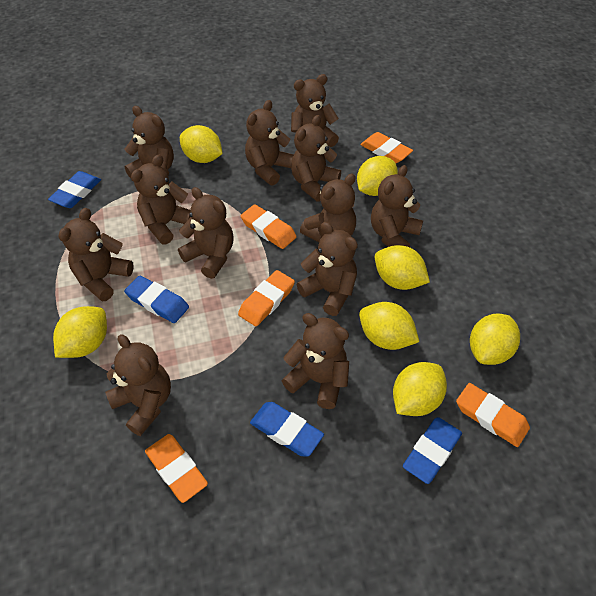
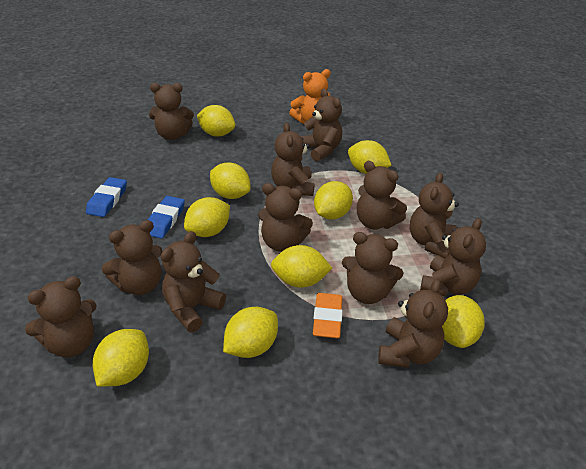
blue eraser: [48,171,101,208] [124,276,189,323] [250,402,324,457] [403,417,462,484] = 4 -> [86,177,127,217] [148,196,185,238] = 2
orange eraser: [145,434,208,503] [238,270,295,326] [240,204,297,249] [360,132,413,163] [456,383,530,447] = 5 -> [313,293,342,338] = 1
orange teddy bear: none = 0 -> [289,69,331,124] = 1
yellow lemon: [53,306,107,358] [180,125,223,163] [357,156,398,196] [359,302,419,350] [375,245,430,290] [393,362,447,416] [470,314,520,365] = 7 -> [93,329,149,387] [184,197,230,237] [197,105,235,136] [210,163,251,199] [223,307,278,358] [271,245,333,288] [314,181,353,219] [348,140,391,174] [442,295,485,348] = 9

